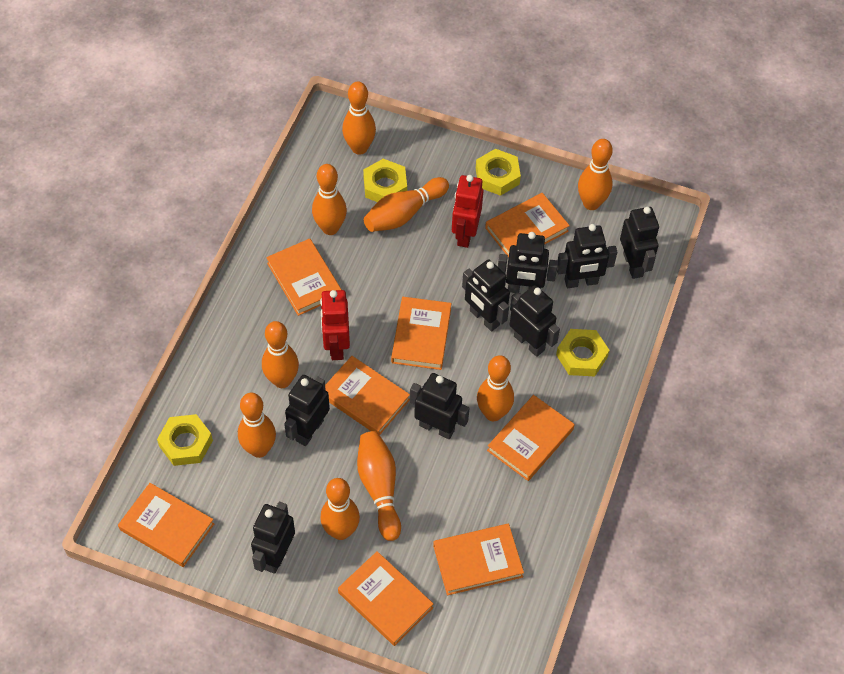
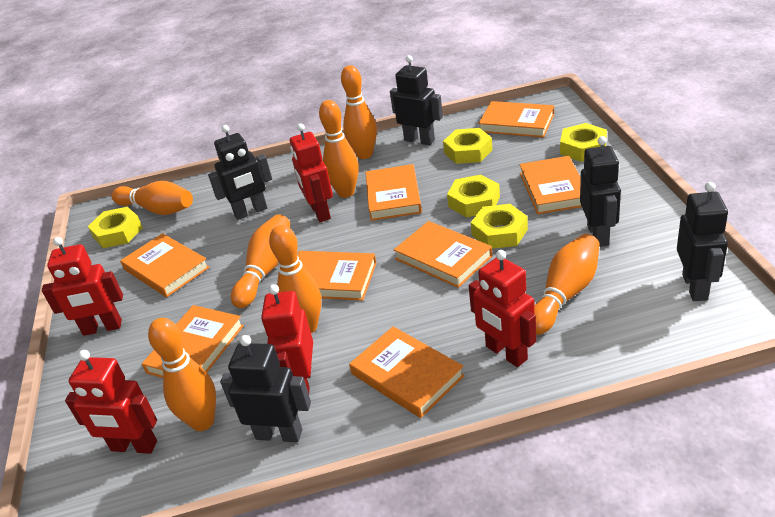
black robot: [251,502,295,574] [284,375,330,446] [410,373,469,439] [462,259,510,331] [498,232,558,293] [510,285,560,357] [557,224,617,288] [620,207,659,279] = 8 -> [208,125,272,220] [220,335,311,442] [390,55,443,145] [580,136,621,247] [677,182,728,301] = 5
orange bowling pin: [238,393,276,458] [262,321,299,388] [312,164,347,235] [320,478,360,540] [342,81,376,155] [357,431,401,541] [364,177,449,232] [477,355,514,421] [578,139,613,210] = 9 -> [111,181,193,215] [148,318,216,431] [231,214,290,308] [269,225,321,333] [319,100,359,198] [341,65,377,159] [534,234,600,335] = 7
red robot: [320,290,350,360] [452,175,483,248] = 2 -> [42,237,123,336] [65,350,157,454] [261,284,313,394] [290,123,333,222] [469,250,536,367] = 5
yellow nut: [157,414,213,466] [363,159,407,202] [476,149,521,196] [556,329,609,377] = 4 -> [88,207,143,248] [443,128,492,164] [447,175,500,218] [471,204,528,249] [560,123,607,162] = 5

